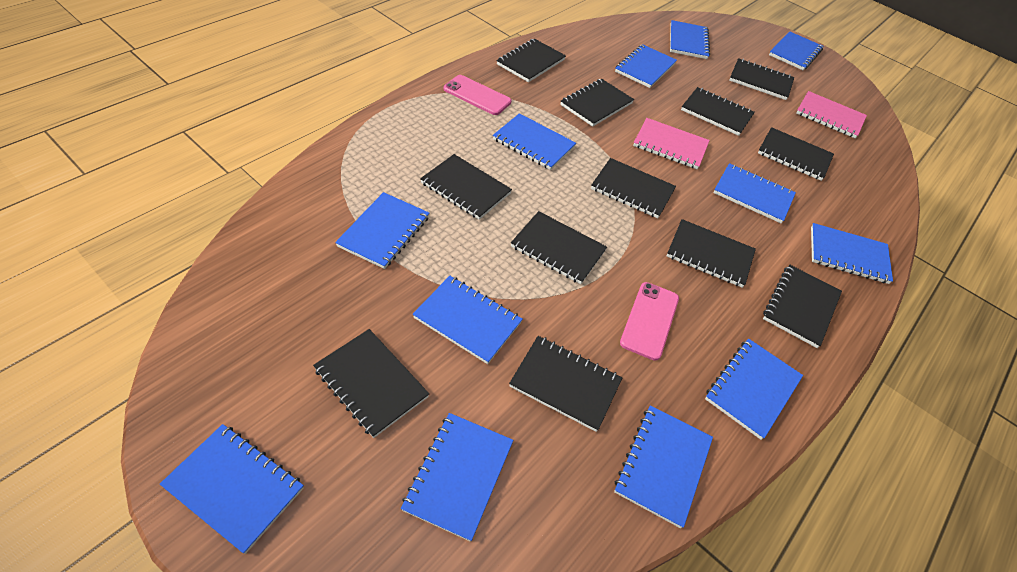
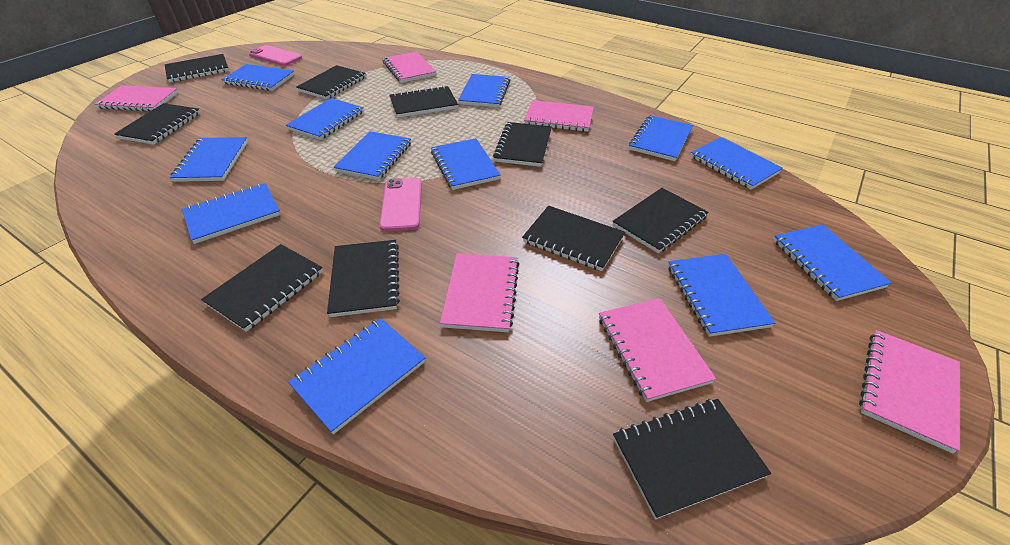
black notebook: [313,329,429,438] [420,154,512,220] [497,39,566,82] [509,336,622,432] [511,211,607,284] [560,79,634,127] [591,158,676,218] [667,219,756,288] [681,87,755,136] [729,58,794,100] [758,127,834,181] [763,265,842,348] = 12 -> [114,103,200,145] [165,54,229,82] [201,244,323,332] [296,65,366,100] [327,240,400,317] [389,85,458,118] [493,122,552,167] [522,206,625,271] [612,188,708,253] [613,399,771,519] = 10
pink notebook: [633,118,710,169] [796,91,867,138] = 2 -> [95,85,178,111] [382,52,436,83] [440,253,519,332] [524,100,594,132] [599,298,716,402] [859,330,960,453] = 6

